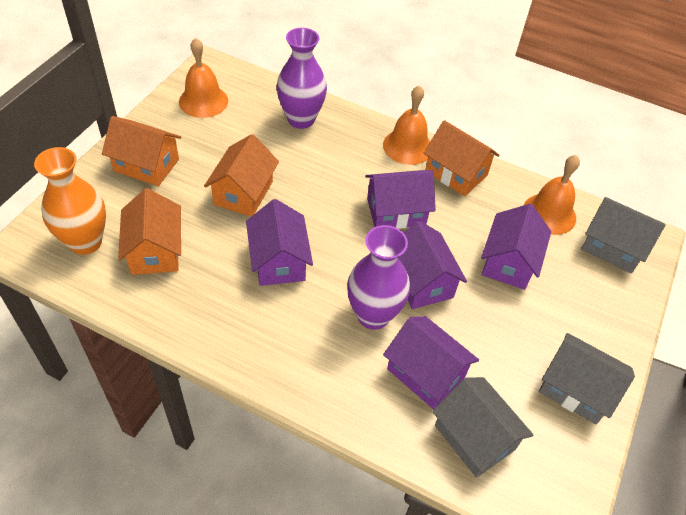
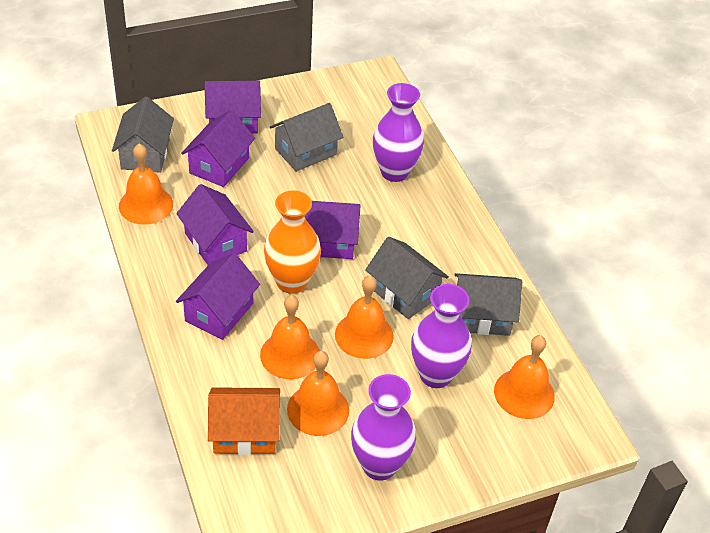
grey house: [432,377,533,478] [539,333,635,424] [581,197,666,273] = 3 -> [112,96,174,173] [270,103,343,172] [365,237,449,319] [454,273,522,336] = 4
orange bell: [179,38,228,118] [383,85,430,165] [524,155,580,235] = 3 -> [119,143,173,225] [260,295,319,379] [287,351,349,436] [335,276,394,359] [494,335,555,419] = 5
orange house: [102,116,181,186] [118,188,181,275] [204,134,279,216] [424,120,499,196] = 4 -> [208,387,280,455] = 1
purple vase: [277,28,327,129] [347,225,410,330] = 2 -> [351,374,416,481] [373,83,424,182] [411,284,472,388] = 3

